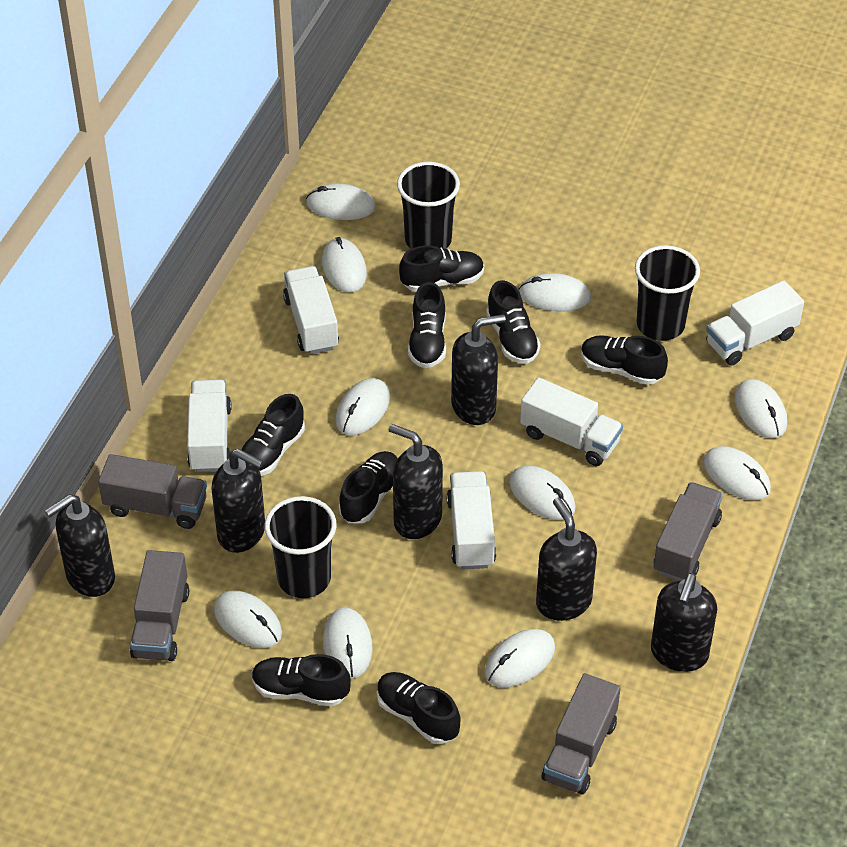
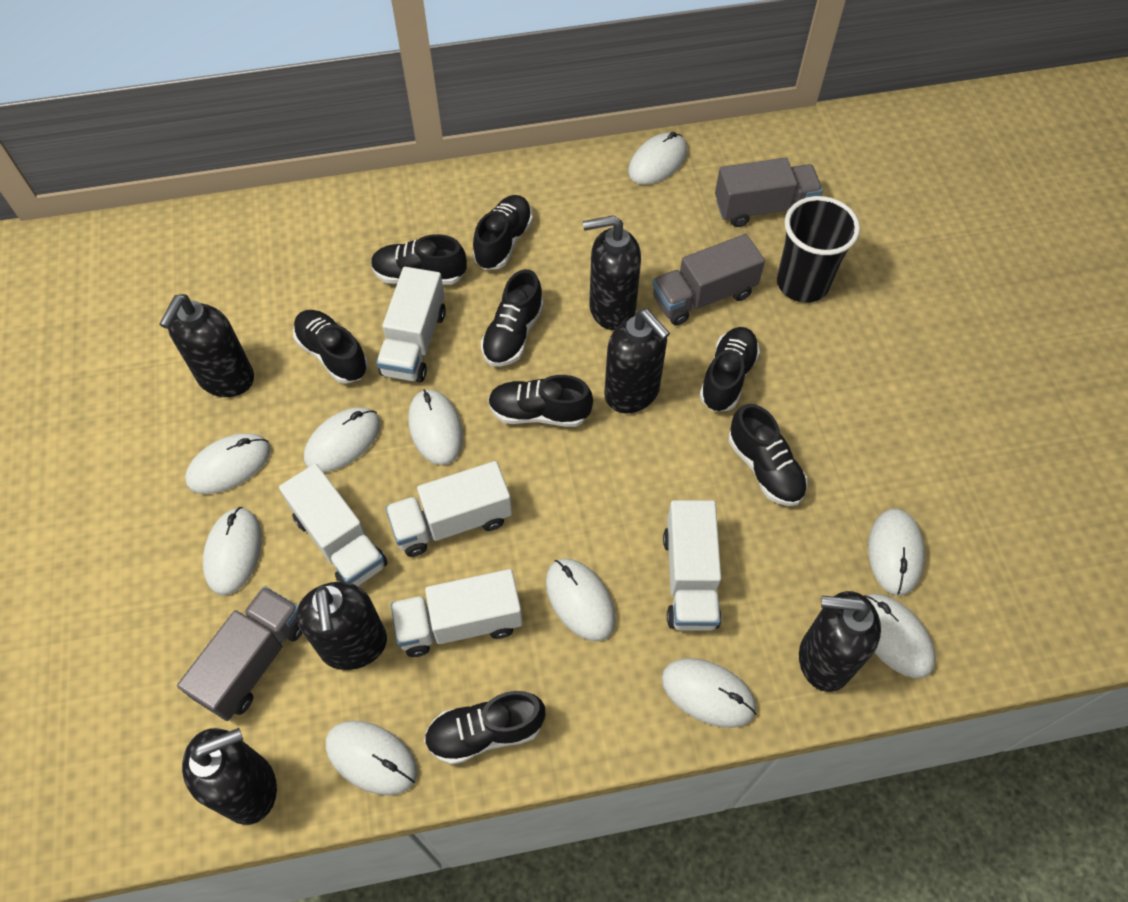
black cup: [265,496,337,598] [397,162,460,249] [635,245,700,341] = 3 -> [777,196,860,303] = 1
grey truck: [98,454,207,529] [130,550,189,661] [542,673,621,794] [654,482,723,581] = 4 -> [177,586,303,721] [652,234,765,326] [715,158,823,227] = 3

